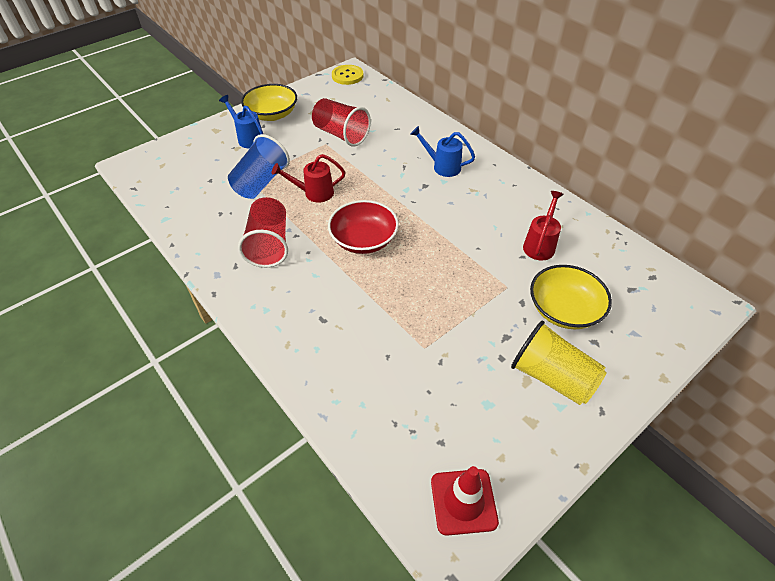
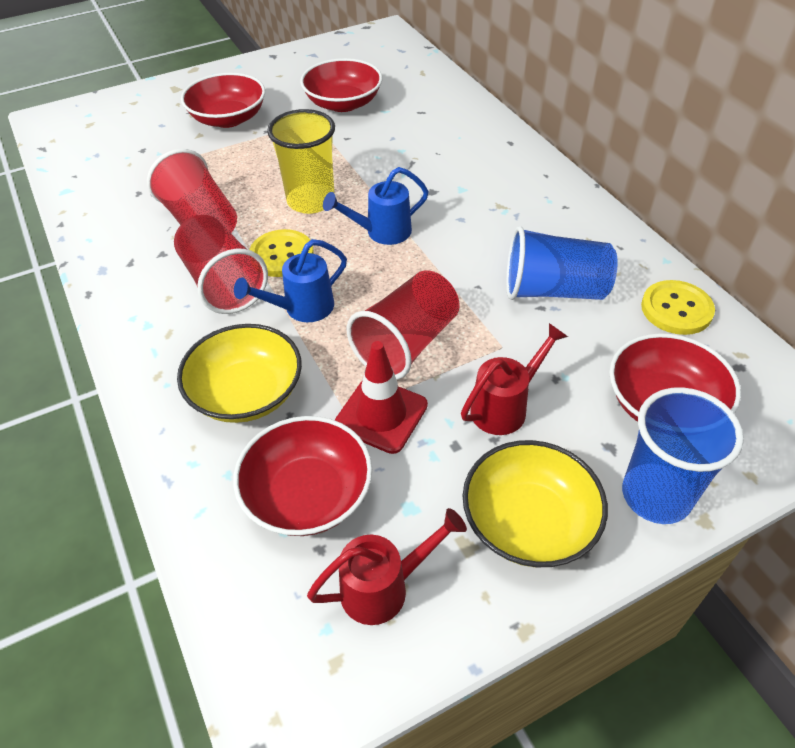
blue cup: [228,134,290,199] = 1 -> [506,226,618,300] [622,387,744,524] = 2
red bowl: [328,200,399,254] = 1 -> [181,72,265,128] [233,416,372,536] [300,58,382,112] [609,333,741,422] = 4
red cup: [238,197,288,268] [312,98,371,147] = 2 -> [147,149,237,233] [174,215,268,314] [347,270,460,380] = 3
yellow button: [332,65,363,85] = 1 -> [249,229,314,277] [641,280,715,335] = 2

